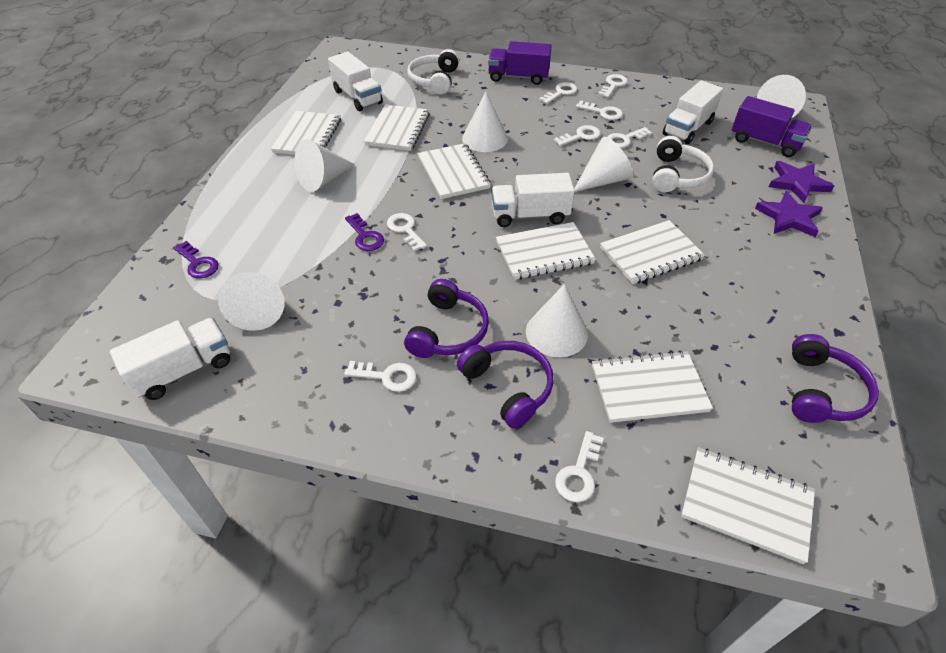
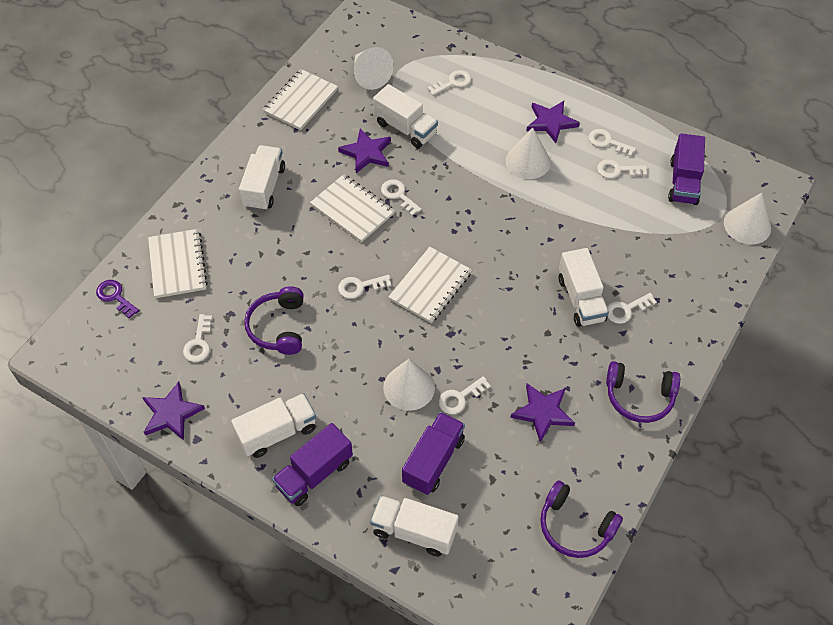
purple key: [174,241,219,278] [345,213,384,251] = 2 -> [96,280,139,318] = 1
purple star: [755,191,823,237] [769,161,834,203] = 2 -> [142,382,205,441] [338,128,391,173] [511,383,575,442] [526,101,580,143] = 4
purple truck: [488,41,552,85] [732,96,812,157] = 2 -> [272,423,353,506] [402,412,465,495] [668,133,705,205] = 3
white cone: [218,272,284,331] [294,139,355,192] [462,91,508,152] [526,284,588,357] [574,137,634,192] [757,75,806,118] = 6 -> [354,47,394,90] [383,359,435,411] [506,128,551,179] [724,193,771,245] = 4
white headphones: [407,49,459,94] [652,136,714,192] = 2 -> none = 0
white notebook: [271,111,341,155] [364,104,430,151] [418,143,491,199] [496,222,596,280] [592,350,713,423] [600,220,705,284] [681,447,815,564] = 7 -> [148,229,208,298] [263,69,338,130] [310,174,395,242] [389,247,472,323] = 4
white truck: [110,318,230,400] [328,52,383,111] [491,173,574,227] [663,80,723,144] = 4 -> [231,393,316,458] [239,145,285,211] [370,496,458,557] [373,84,438,148] [559,248,609,327] = 5

